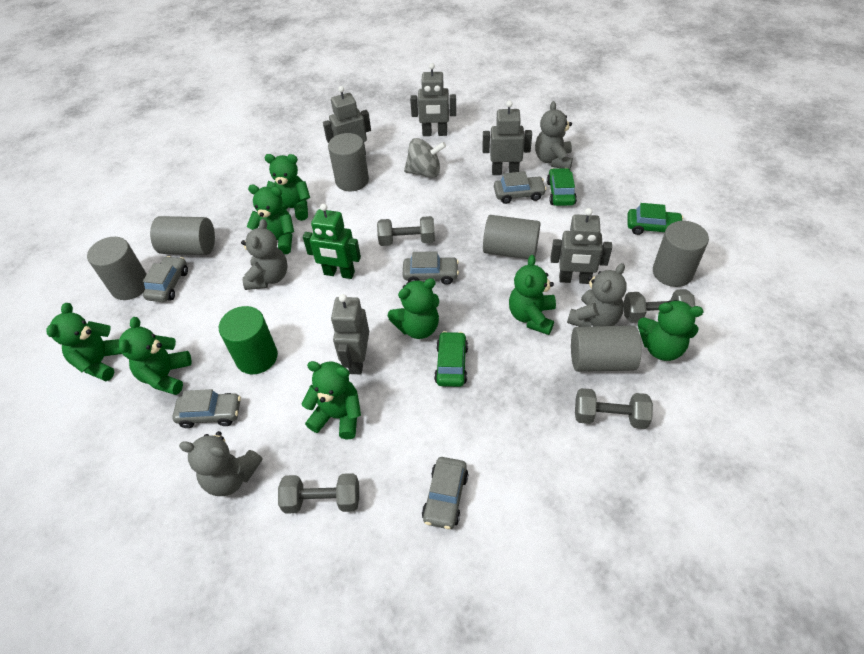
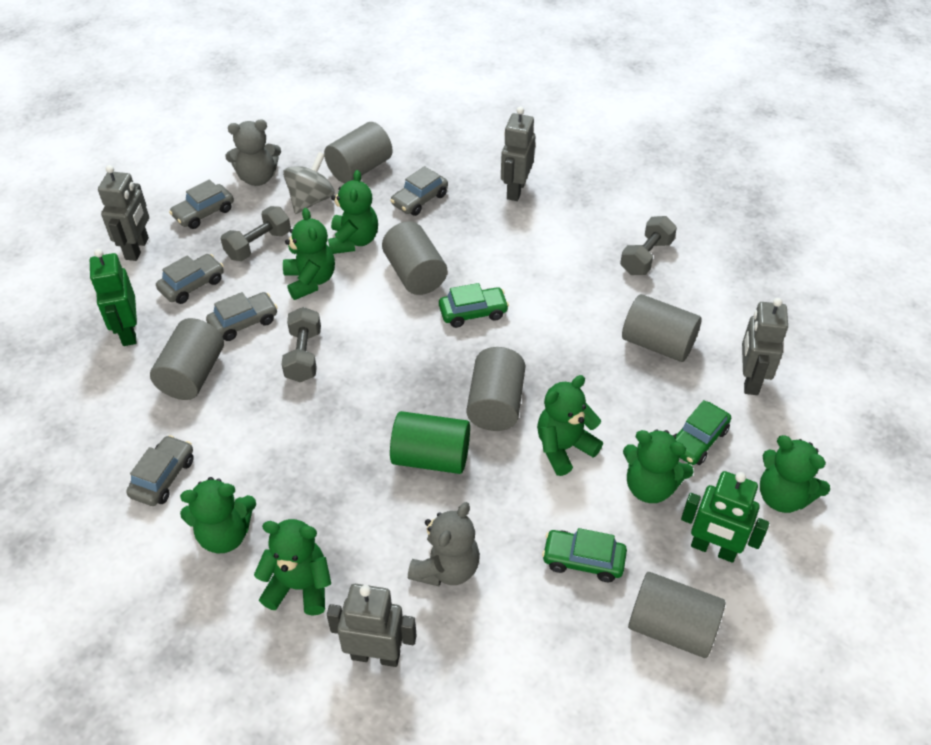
green robot: [303,204,361,279] = 1 -> [90,249,137,346] [681,471,769,563] = 2
green teddy bear: [47,303,122,381] [119,317,192,395] [246,185,294,254] [265,154,310,221] [302,361,361,439] [388,278,439,339] [509,255,556,335] [638,300,703,361] = 8 -> [180,477,256,553] [254,519,331,616] [283,208,335,300] [328,170,378,254] [537,375,603,476] [623,429,694,503] [760,435,830,513] = 7
grey dumbbell: [278,473,359,514] [377,216,435,246] [575,388,653,429] [623,289,695,323] = 4 -> [221,206,291,261] [282,307,321,382] [620,216,677,275] = 3
grey robot: [323,86,371,155] [331,294,369,374] [410,63,456,136] [482,101,532,175] [551,208,612,284] = 5 -> [98,165,149,261] [327,584,417,667] [501,106,536,201] [742,298,788,395] = 4
grey teddy bear: [179,431,262,496] [241,219,288,290] [535,101,573,169] [567,263,627,327] = 4 -> [225,119,281,186] [408,502,480,586] = 2

